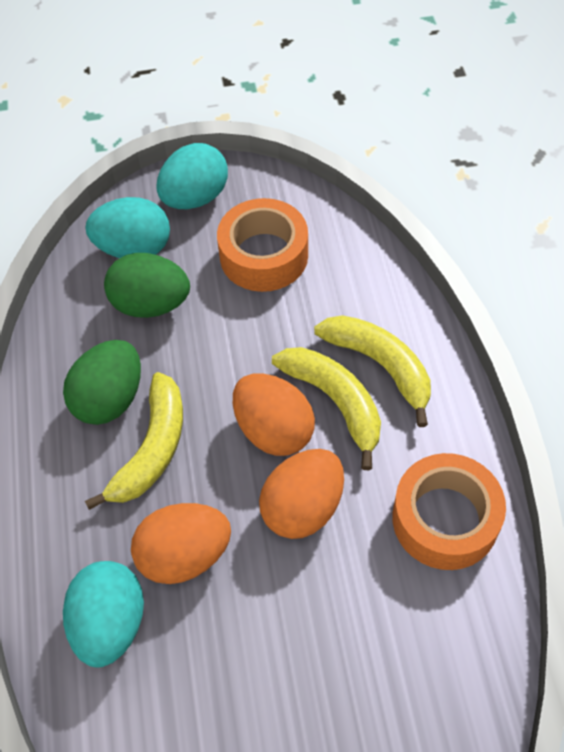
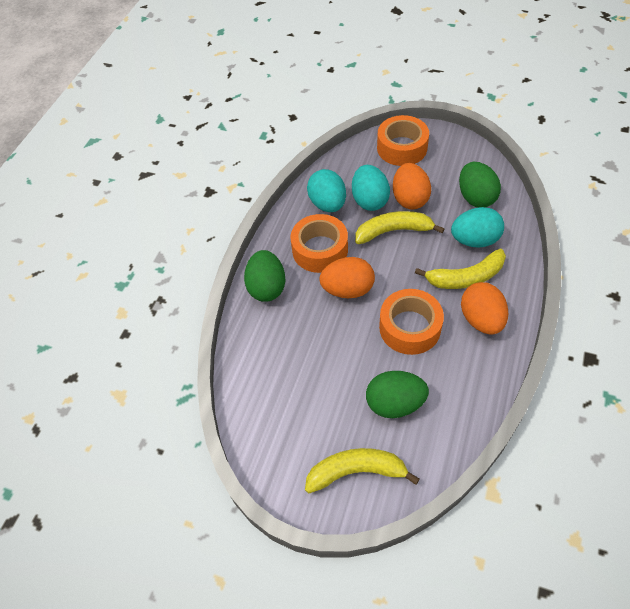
green egg: [63,340,141,425] [104,253,190,318] = 2 -> [244,250,286,302] [366,371,429,418] [459,162,501,207] = 3
orange tape: [217,198,308,292] [393,453,506,570] = 2 -> [290,214,348,273] [377,115,429,166] [379,289,444,355] = 3

